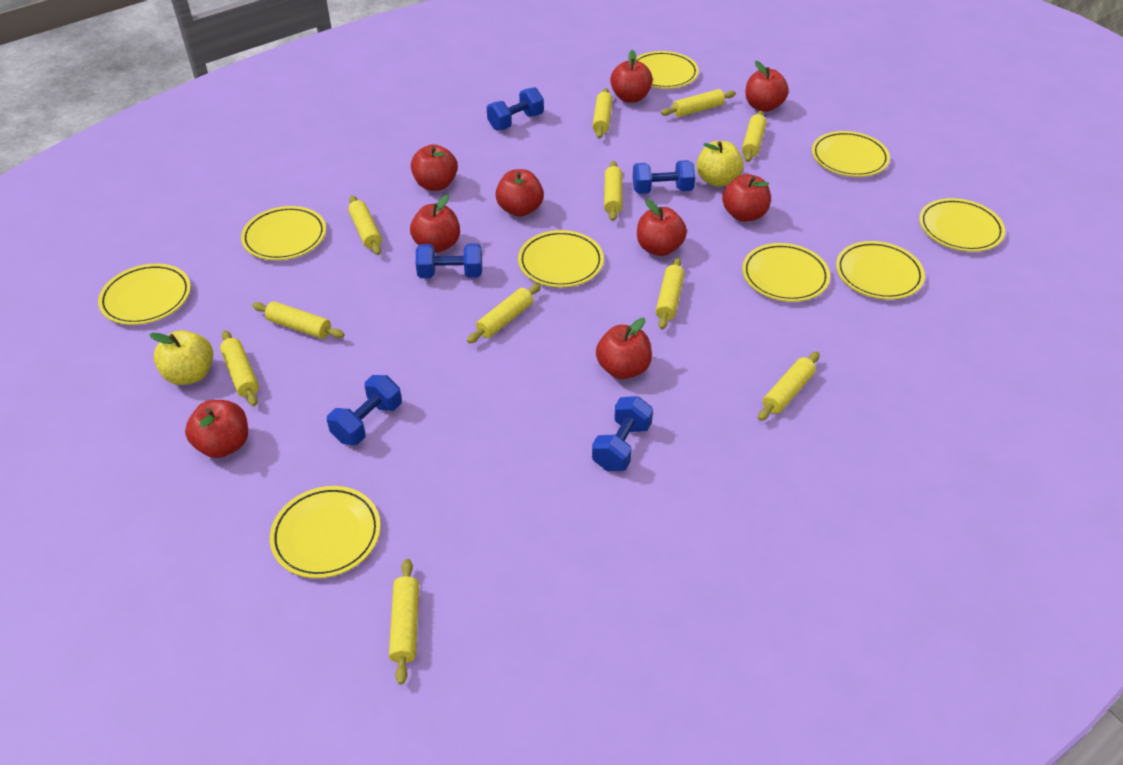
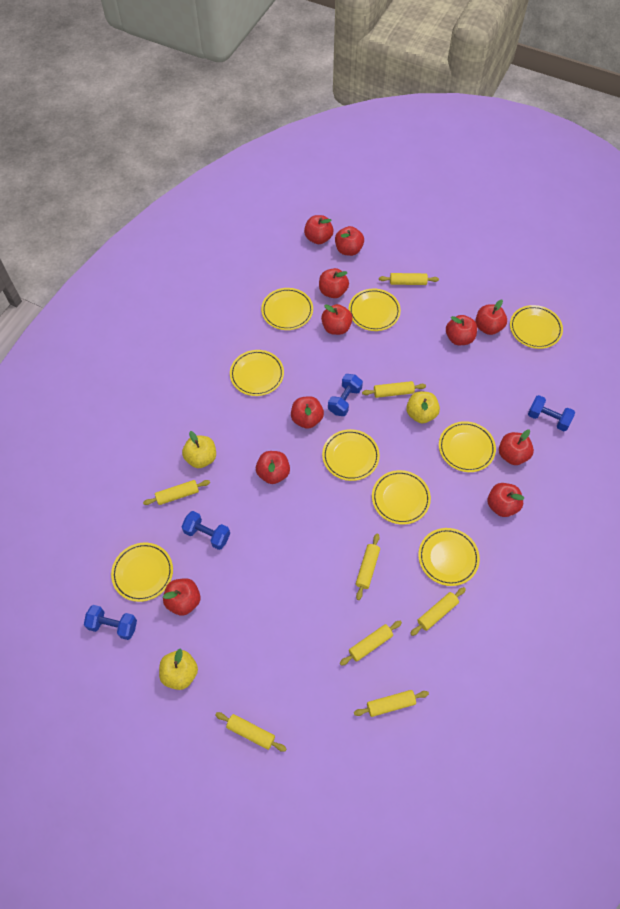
blue dumbbell: [327,375,402,445] [416,243,482,278] [487,87,544,130] [592,396,653,471] [633,160,695,194] = 5 -> [84,605,137,640] [182,511,230,550] [328,374,363,416] [528,395,575,431] = 4
red apple: [185,400,248,458] [410,195,460,253] [411,144,458,191] [495,169,544,217] [596,318,652,379] [610,50,653,103] [637,199,687,256] [722,174,771,222] [745,61,789,112] = 9 -> [163,578,201,616] [256,451,290,484] [291,396,324,429] [304,215,333,244] [319,268,349,298] [321,304,353,335] [335,226,364,256] [446,315,477,345] [475,300,507,335] [488,483,524,517] [499,430,534,465] = 11
yellow apple: [149,330,213,385] [697,141,744,187] = 2 -> [159,648,198,690] [182,431,216,468] [406,391,440,423] = 3
yellow rolling pin: [220,330,259,406] [252,301,345,339] [348,195,382,255] [389,559,419,685] [467,283,541,343] [592,88,613,139] [604,161,622,221] [655,257,685,329] [661,89,736,117] [742,110,766,162] [758,352,820,421] = 11 -> [143,480,210,505] [215,712,286,752] [340,621,402,666] [354,690,429,717] [356,534,380,600] [362,381,426,398] [379,273,439,285] [410,587,466,636] = 8

